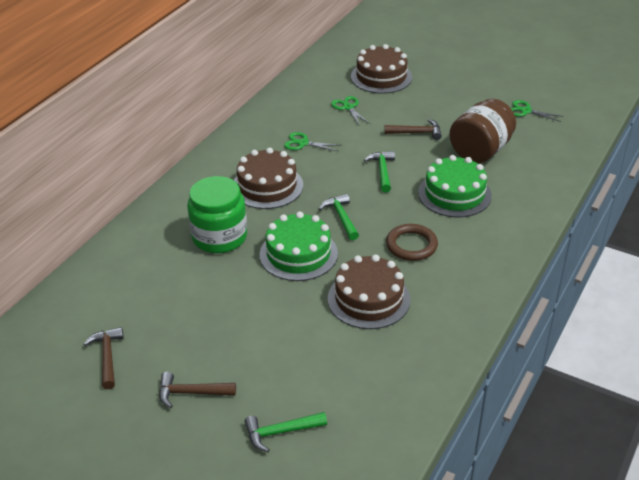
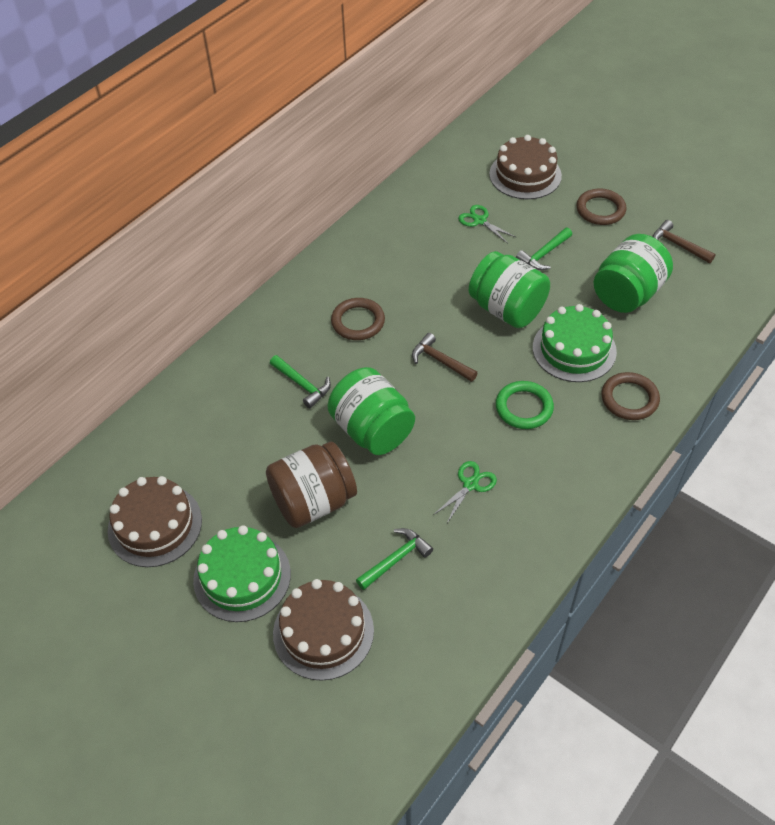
brown hammer: [84,327,124,390] [159,372,236,408] [384,119,442,140] = 3 -> [412,333,477,382] [653,220,715,263] = 2
brown ring: [386,224,438,261] = 1 -> [331,298,385,340] [576,188,626,225] [601,372,660,420] = 3
green jar: [187,176,247,253] = 1 -> [327,367,415,455] [469,251,550,328] [594,234,673,313] = 3
green ring: none = 0 -> [496,381,554,429] = 1
green scissors: [284,132,339,152] [331,96,370,126] [511,100,564,122] = 3 -> [433,461,497,523] [458,205,517,243] = 2

